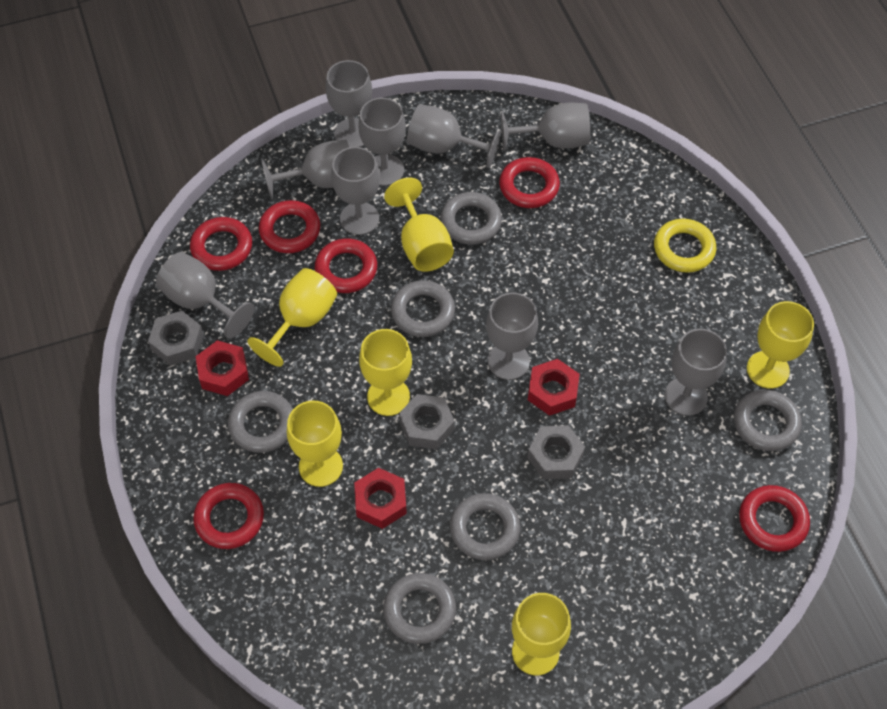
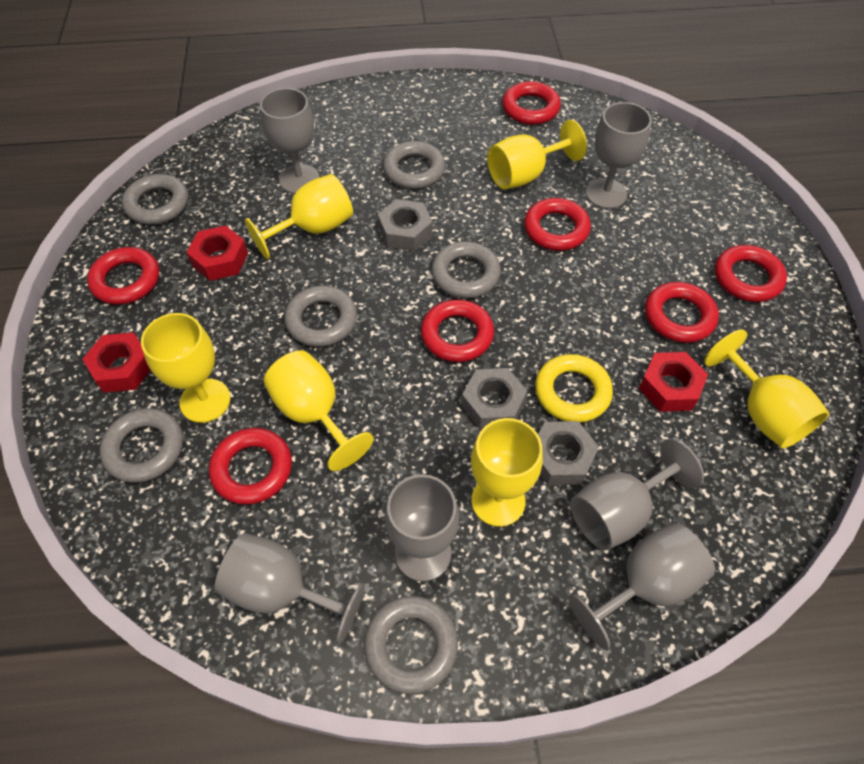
grey goblet: [156,252,254,338] [262,140,349,199] [326,60,372,147] [331,147,380,235] [358,98,406,186] [407,104,501,168] [486,293,538,380] [501,103,590,151] [665,329,727,416] = 9 -> [215,533,365,643] [260,88,320,194] [385,474,459,582] [569,523,715,650] [570,439,704,550] [586,102,652,209] = 6
red ring: [190,217,252,271] [193,483,264,549] [259,200,320,253] [315,238,377,293] [499,157,560,208] [739,485,810,552] = 6 -> [87,247,159,305] [209,428,292,505] [421,299,494,362] [502,81,561,125] [524,198,591,251] [645,282,719,343] [715,245,787,302] = 7

